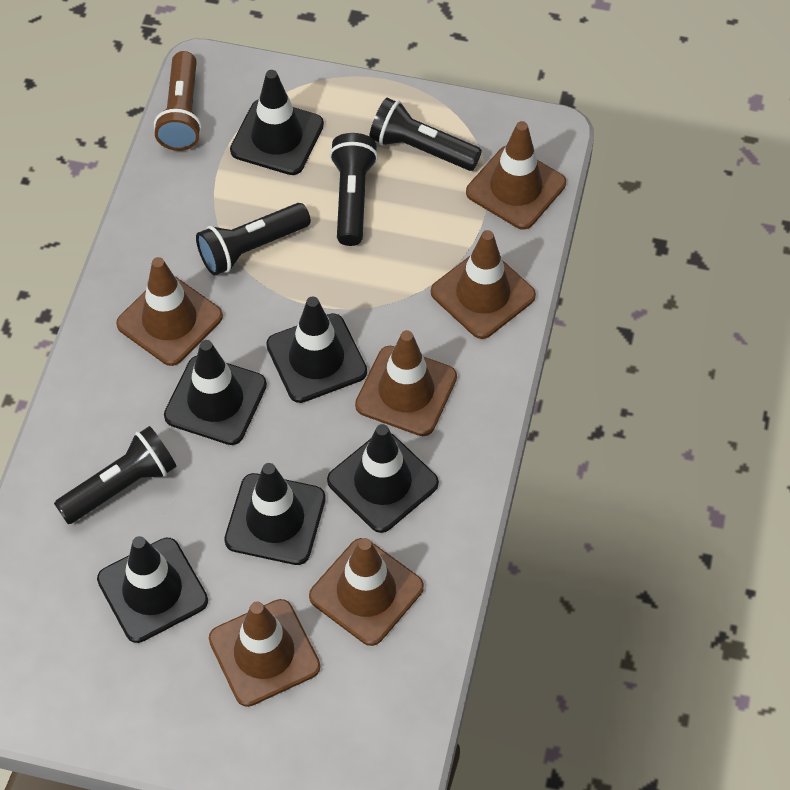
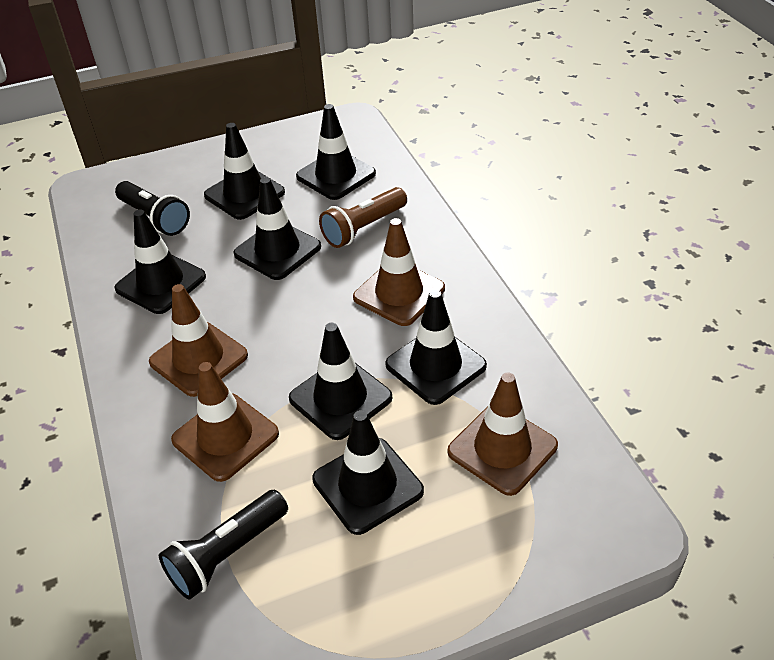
black flashlight: [54,426,177,524] [196,203,311,275] [330,133,378,246] [369,98,482,171] = 4 -> [115,181,190,236] [159,490,288,600] = 2
black traffic cone: [97,536,208,643] [164,340,267,445] [224,463,326,565] [230,70,324,175] [266,297,367,403] [327,424,439,533] = 6 -> [114,210,206,314] [204,123,285,220] [234,177,321,280] [289,323,392,440] [296,104,376,200] [312,410,424,535] [385,289,487,405] = 7
brown traffic cone: [116,257,223,366] [209,599,320,707] [309,538,424,646] [355,330,457,436] [431,230,536,339] [466,121,566,230] = 6 -> [149,284,248,397] [171,362,279,482] [353,218,445,326] [448,373,558,496] = 4

